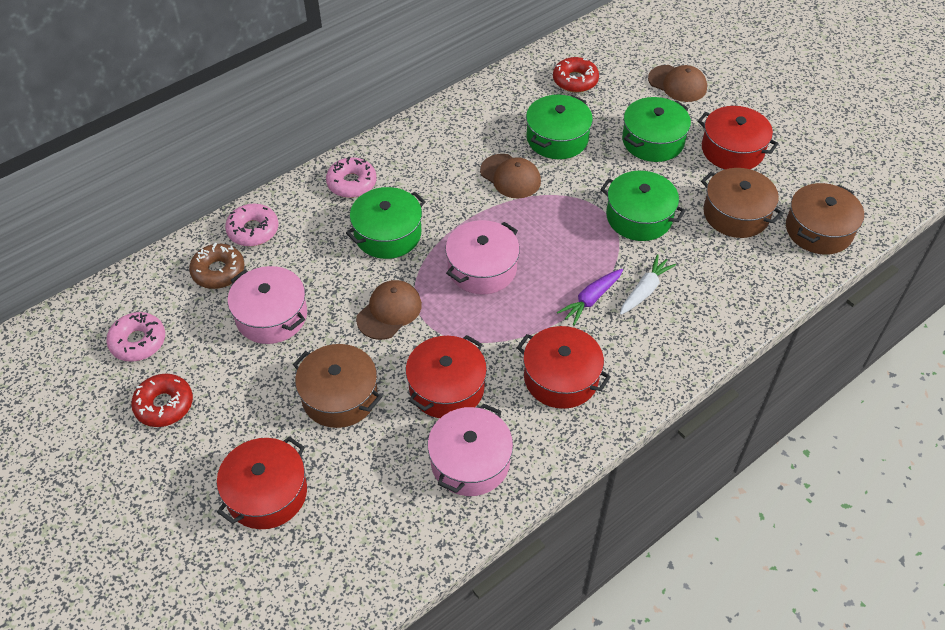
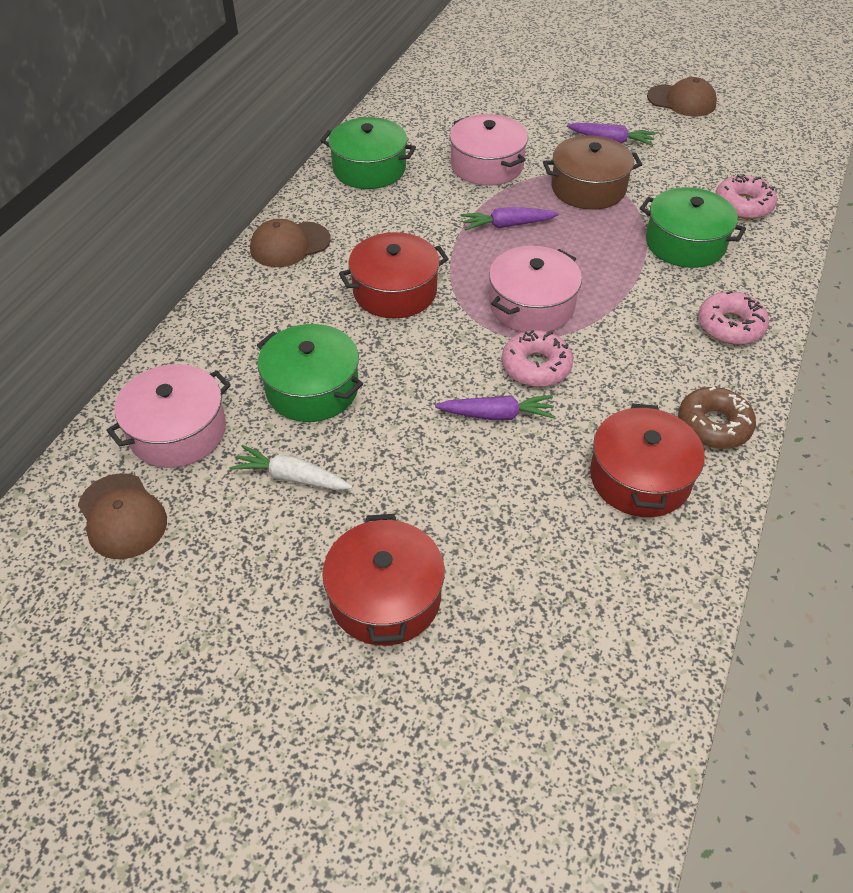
brown pot: [293,344,382,428] [701,168,783,238] [786,183,864,254] = 3 -> [543,135,642,210] = 1
green pot: [346,187,426,259] [526,95,593,159] [600,171,686,241] [622,97,691,162] = 4 -> [257,324,363,422] [321,117,416,189] [640,187,746,268] = 3
purple carrot: [557,269,623,325] = 1 -> [435,395,555,420] [461,207,559,230] [567,123,656,146] = 3
red donut: [131,374,193,427] [553,57,599,93] = 2 -> none = 0
red pot: [217,436,307,529] [406,335,487,418] [517,326,611,409] [698,106,779,169] = 4 -> [322,514,445,646] [339,232,449,319] [590,404,705,517] = 3

